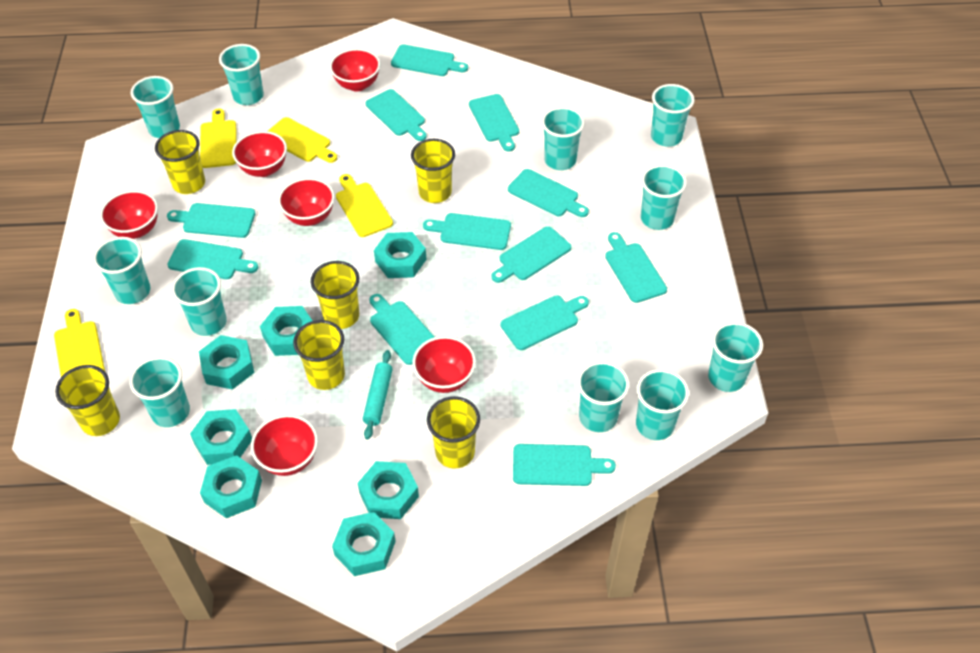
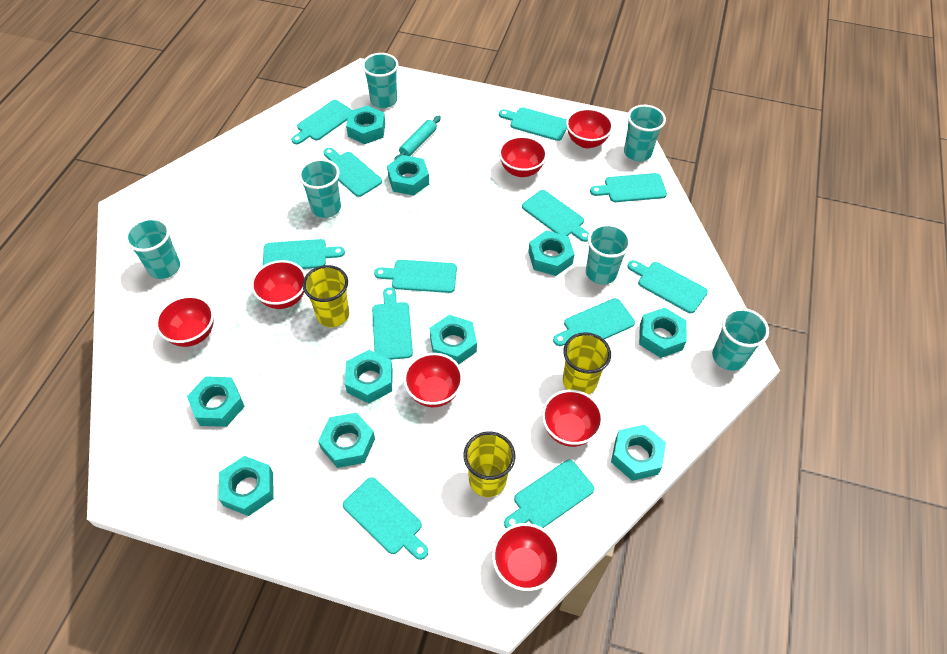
red bowl: [100,190,158,239] [232,131,287,177] [251,414,318,476] [278,178,335,226] [330,48,380,91] [412,336,476,393] = 6 -> [155,296,214,347] [251,260,306,309] [403,353,463,407] [492,523,560,591] [499,136,547,177] [542,390,603,447] [566,108,613,148] = 7
turquoise cup: [93,237,150,304] [129,356,190,427] [131,76,180,138] [172,267,227,336] [219,44,264,105] [541,107,585,170] [577,361,630,432] [636,369,689,440] [641,165,687,230] [651,84,695,147] [708,322,763,392] = 11 -> [125,218,180,279] [298,159,341,218] [362,53,398,108] [586,224,631,284] [624,105,666,161] [712,308,769,371] = 6
turquoise nut: [190,409,252,465] [199,335,254,390] [200,455,262,518] [260,306,312,356] [332,512,396,576] [357,461,419,519] [374,232,426,278] = 7 -> [187,376,245,427] [219,456,274,516] [318,412,375,468] [345,350,393,403] [346,105,385,144] [387,155,429,196] [430,315,477,364] [528,230,575,276] [611,424,666,481] [639,308,687,358] = 10
yellow cup: [55,365,120,436] [155,130,205,194] [293,320,345,390] [311,261,359,329] [411,139,455,203] [427,396,480,468] = 6 -> [303,265,349,327] [463,431,516,497] [563,332,611,395] = 3
yellow cutting board: [54,309,105,377] [200,109,237,168] [268,117,337,163] [336,174,393,237] = 4 -> none = 0

